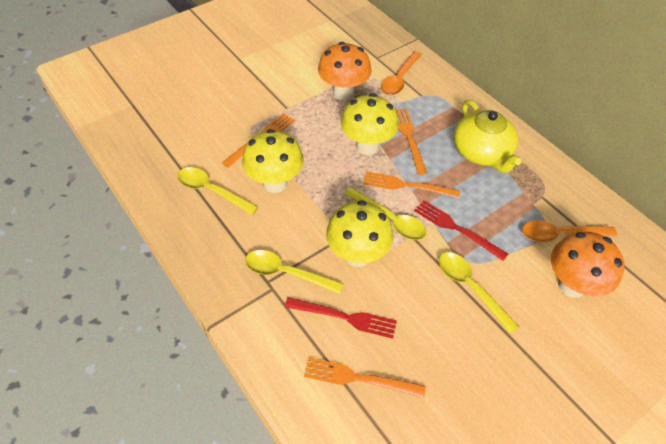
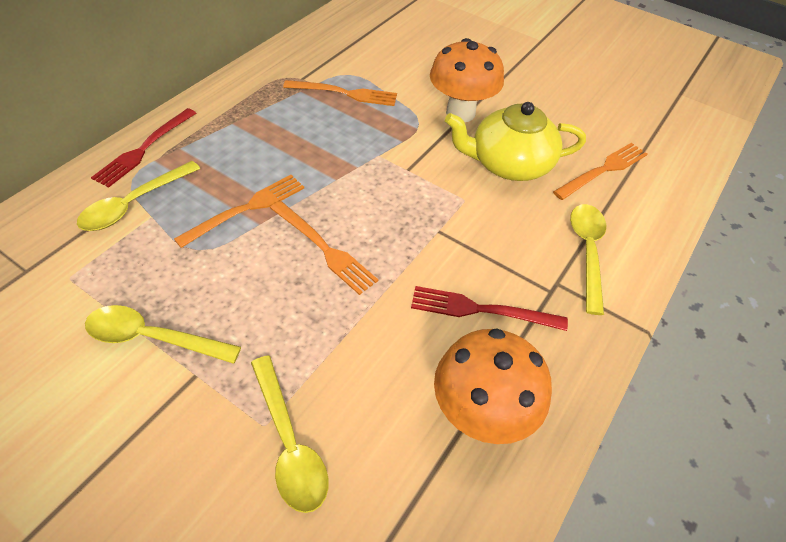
orange spoon: [381,51,422,95] [522,220,617,242] = 2 -> none = 0
yellow mushroom: [242,129,304,193] [326,201,394,267] [341,93,399,155] = 3 -> none = 0

